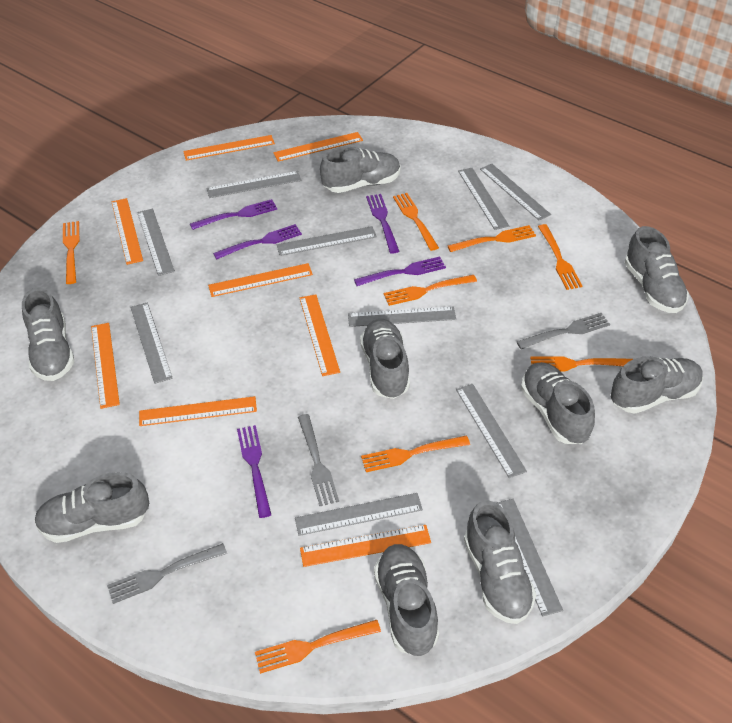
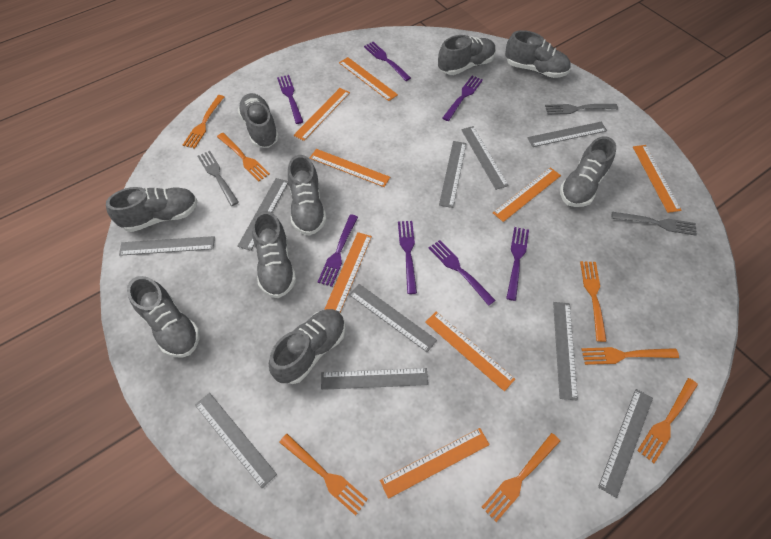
orange fork: [63,221,80,284] [255,620,381,674] [361,436,470,472] [384,275,477,306] [393,193,439,251] [448,225,536,252] [530,356,633,371] [538,224,583,290] = 8 -> [183,95,224,149] [217,133,270,181] [279,434,368,516] [482,433,560,522] [580,261,607,342] [581,347,679,365] [637,378,698,463] = 7
purple fork: [190,199,277,230] [213,224,302,259] [237,425,271,518] [354,256,446,286] [366,194,399,253] = 5 -> [277,75,303,124] [318,214,358,287] [364,42,411,81] [398,221,417,294] [429,240,496,306] [442,76,483,121] [506,227,529,301] = 7

